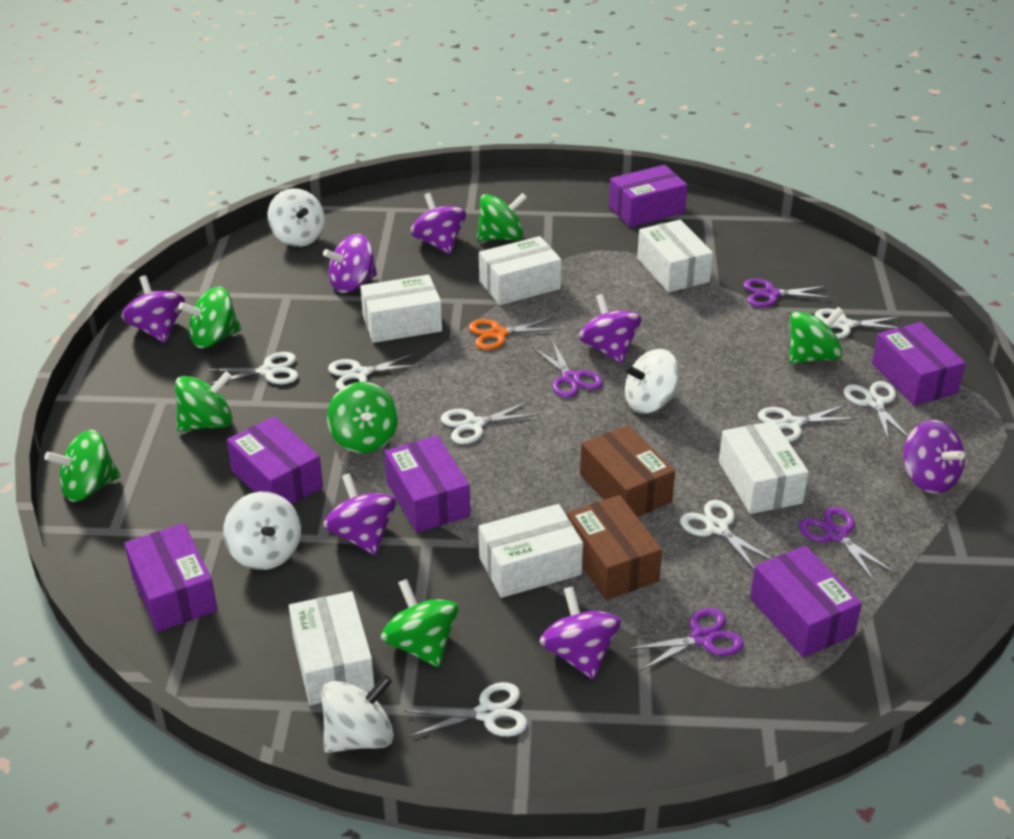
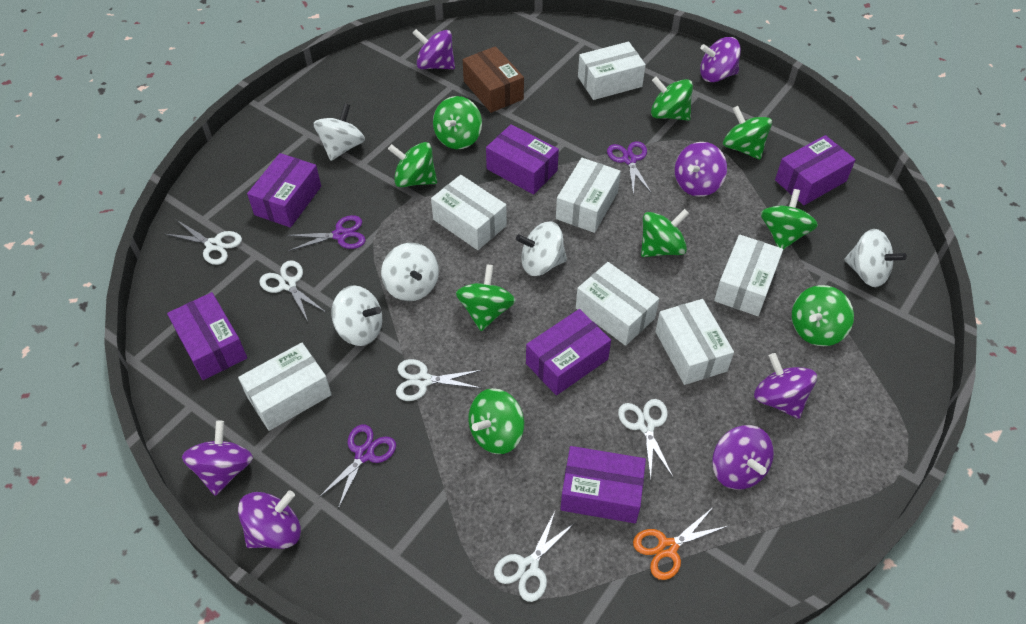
brown box: [567,495,662,600] [580,425,675,517] = 2 -> [463,46,524,113] = 1
green spinning top: [44,430,120,502] [175,371,233,431] [178,287,241,348] [327,382,398,453] [381,579,458,667] [477,193,527,241] [789,307,844,364] = 7 -> [388,142,437,187] [433,96,482,149] [456,264,516,331] [469,388,524,454] [641,209,689,257] [651,77,693,121] [723,106,772,160] [761,189,818,250] [792,285,854,346] = 9
purple scissors: [532,340,603,398] [627,608,744,671] [743,279,832,307] [799,507,896,583] = 4 -> [287,215,366,251] [318,425,396,509] [607,141,652,195] = 3
white box: [289,591,375,705] [360,275,442,343] [479,236,561,305] [479,504,583,598] [637,220,713,292] [719,421,809,514] = 6 -> [238,343,332,431] [431,175,507,250] [556,158,621,233] [576,262,659,346] [578,42,646,100] [655,299,734,385] [714,235,783,316] = 7
white scissors: [205,352,298,384] [328,353,423,390] [404,682,527,737] [441,401,539,444] [680,500,772,569] [758,404,857,442] [815,309,901,339] [843,381,908,442] = 8 -> [165,220,242,265] [259,260,325,321] [396,359,482,401] [494,509,576,602] [618,399,674,480] = 5
white spinning top: [223,492,301,570] [268,188,325,247] [321,675,394,753] [623,349,679,414] = 4 -> [314,103,365,161] [332,285,382,346] [381,243,439,301] [516,221,567,276] [844,229,907,287] = 5

